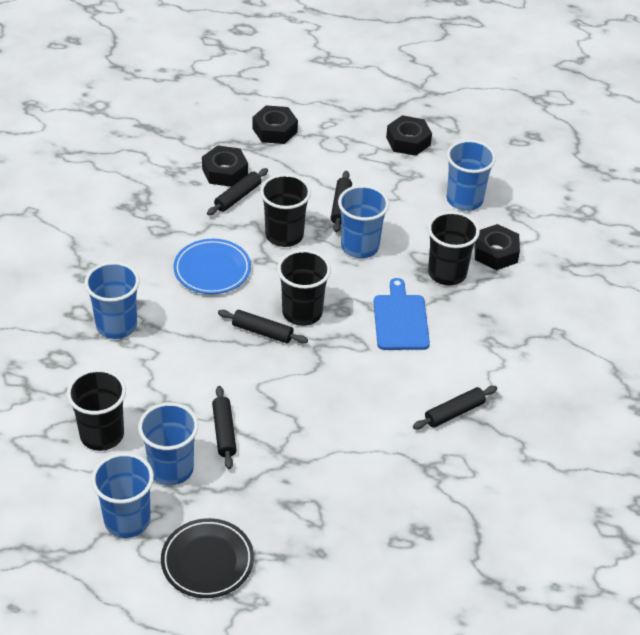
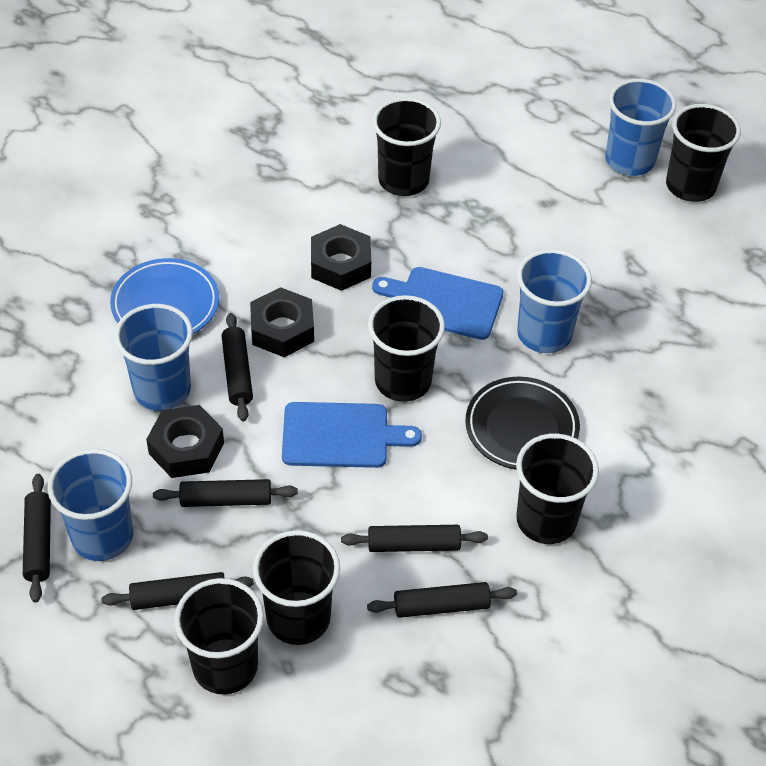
black cup: [67,369,126,451] [260,174,311,247] [277,249,331,326] [428,211,480,285] = 4 -> [174,578,264,695] [253,530,340,645] [368,295,445,402] [372,97,441,196] [516,434,599,544] [666,104,741,202] = 6
black nut: [202,145,248,187] [253,105,298,144] [386,115,432,156] [475,224,520,270] = 4 -> [146,405,224,478] [250,287,314,357] [311,224,371,291] = 3
black rolling pin: [207,168,268,215] [212,386,236,469] [218,310,308,344] [331,171,352,232] [413,386,497,429] = 5 -> [23,474,51,603] [101,572,254,610] [153,479,298,507] [222,313,253,422] [341,525,488,552] [367,582,517,618] = 6
blue cup: [84,262,140,339] [91,453,154,538] [138,402,198,485] [338,185,389,258] [446,140,496,211] = 5 -> [47,449,133,561] [114,304,193,411] [517,249,592,353] [605,79,677,176] = 4
blue cutting board: [374,278,430,350] = 1 -> [282,402,422,468] [372,267,503,340] = 2

